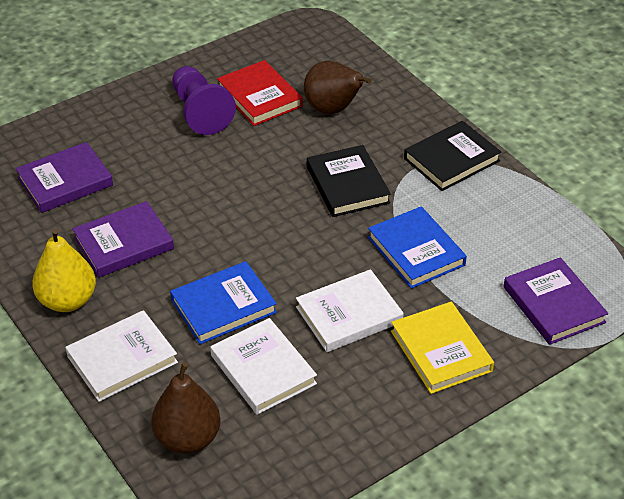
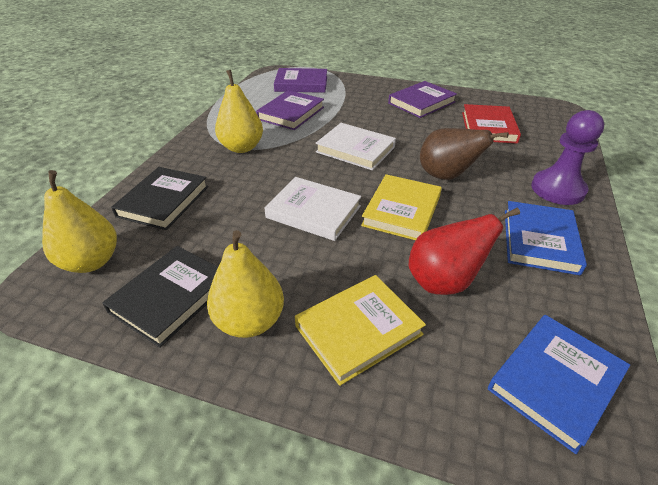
brown pear: [151,362,221,454] [304,61,372,114] = 2 -> [420,128,509,180] = 1
red pear: none = 0 -> [409,208,520,295] = 1
white book: [65,310,178,402] [210,318,317,415] [296,269,403,352] = 3 -> [264,177,361,241] [316,123,396,170] = 2
yellow book: [391,302,494,394] = 1 -> [295,275,426,386] [361,174,442,240] = 2
yellow pear: [32,228,96,312] = 1 -> [42,170,117,273] [207,230,284,338] [215,70,263,153] = 3

